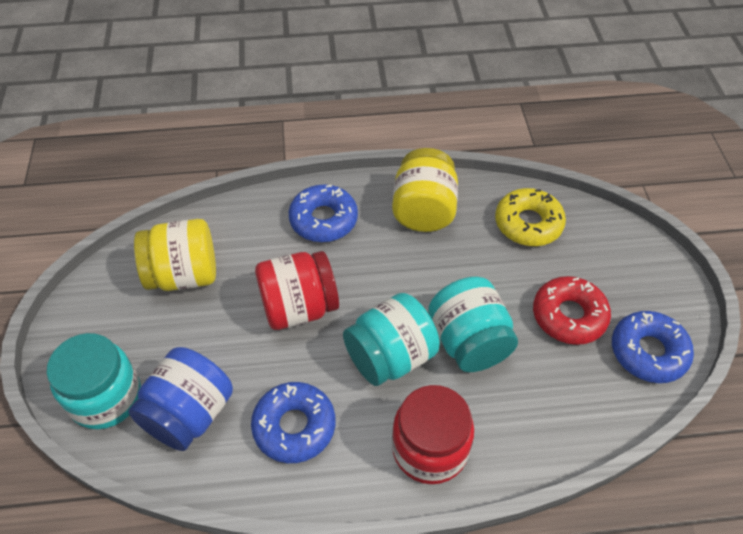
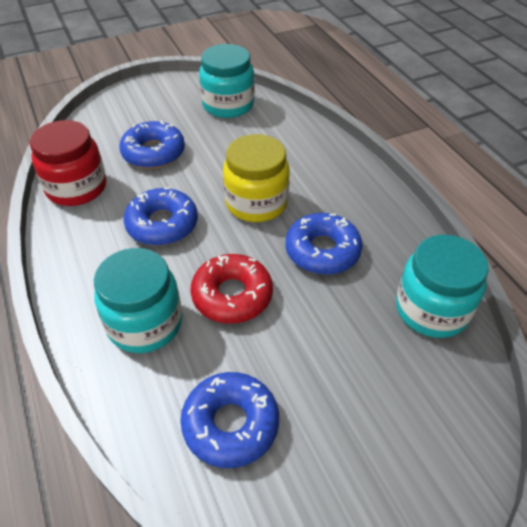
blue donut: [251,382,335,463] [289,184,358,242] [612,311,694,383] = 3 -> [119,120,185,169] [123,187,198,246] [180,372,279,468] [285,213,363,275] = 4
blue jar: [129,347,233,451] = 1 -> none = 0
red jar: [255,251,339,330] [392,385,474,484] = 2 -> [30,120,107,206] = 1
yellow donut: [495,188,566,246] = 1 -> none = 0
yellow jar: [134,219,216,291] [392,148,458,232] = 2 -> [223,134,290,222] = 1

